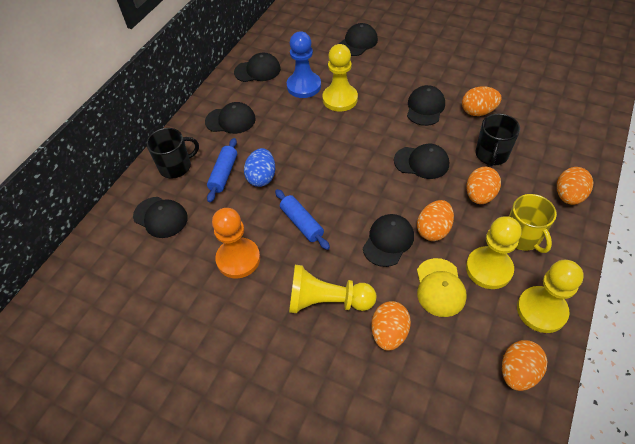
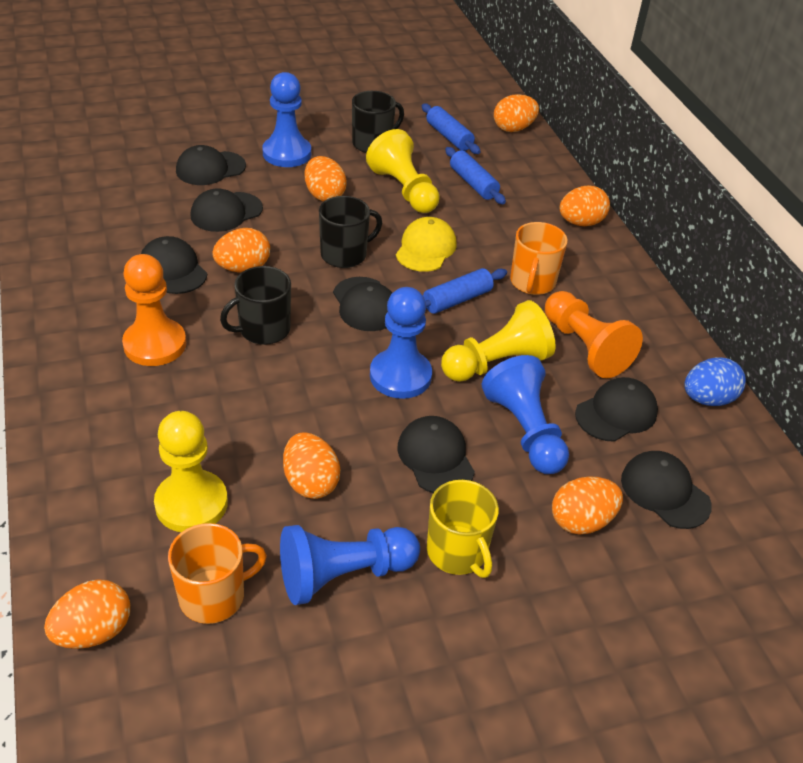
black mug: [146,128,199,179] [476,114,520,167] = 2 -> [220,266,291,345] [319,196,382,268] [352,91,404,153] = 3
blue pawn: [287,31,321,98] = 1 -> [262,72,311,167] [280,525,420,605] [370,287,432,399] [482,355,569,474] = 4
blue rolling pin: [207,138,237,203] [275,189,330,250] = 2 -> [422,104,481,154] [423,268,507,314] [445,147,506,204] = 3
orange egg: [371,301,411,351] [417,200,454,241] [462,87,502,116] [466,167,501,204] [502,340,547,391] [557,167,593,205] = 6 -> [44,579,130,649] [212,228,270,272] [283,432,340,499] [305,156,347,202] [494,94,539,132] [552,476,623,535] [560,185,610,226] = 7
orange mug: none = 0 -> [168,523,267,624] [510,222,568,295] = 2
orange pawn: [212,208,260,279] = 1 -> [122,254,186,366] [545,291,643,378] = 2
yellow pawn: [289,265,376,313] [323,44,358,112] [466,216,521,289] [517,260,584,333] = 4 -> [154,411,228,532] [366,129,440,213] [441,300,556,382] = 3

